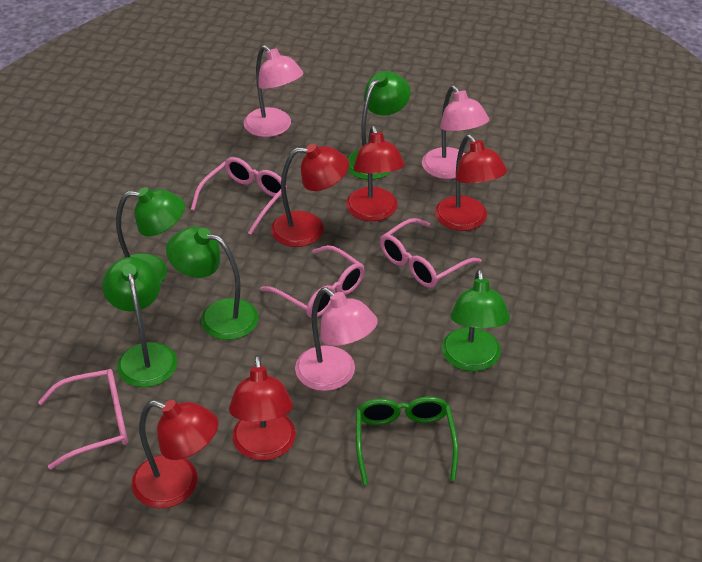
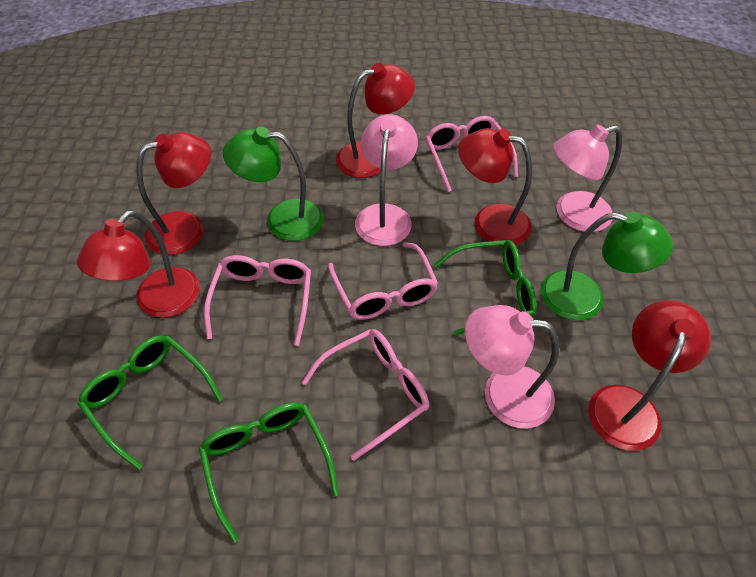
green glasses: [356,396,458,485] = 1 -> [78,335,223,470] [199,402,339,543] [434,240,537,336] = 3
green lamp: [102,257,177,387] [116,187,185,283] [166,227,258,340] [347,71,411,180] [442,269,510,371] = 5 -> [223,127,324,241] [541,212,673,320] = 2

